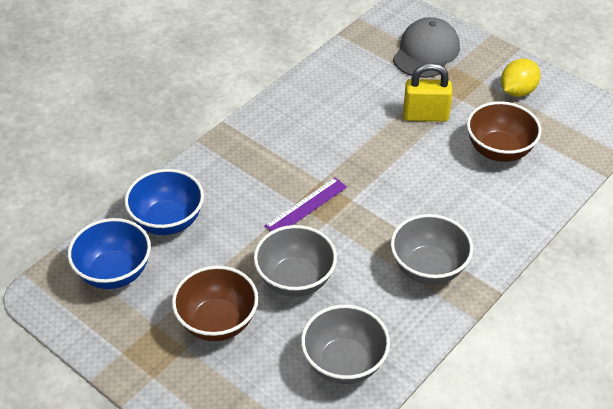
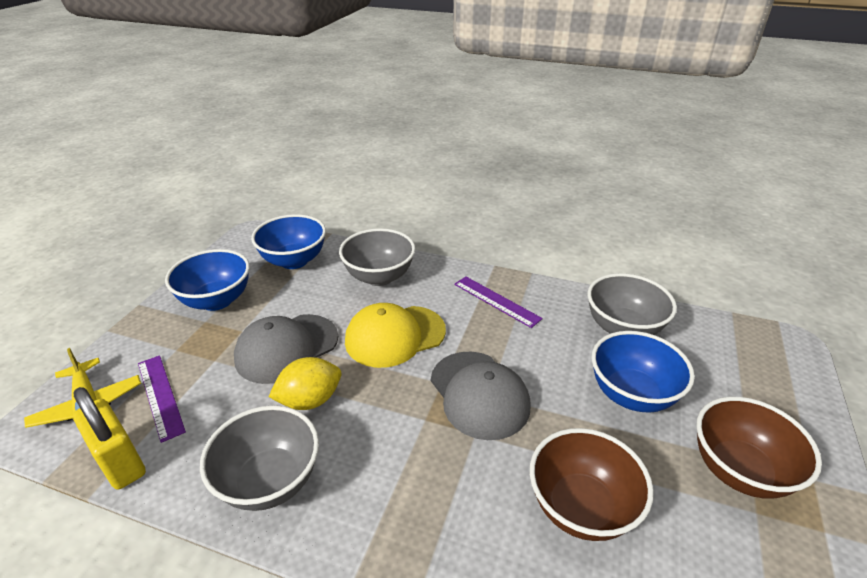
blue bowl: [68,218,151,289] [124,169,204,235] = 2 -> [165,249,250,311] [251,214,326,269] [591,331,695,413] = 3
grey cap: [393,17,460,78] = 1 -> [234,314,338,384] [431,352,531,440] = 2
purple ruler: [265,178,347,231] = 1 -> [138,355,186,443] [454,276,543,328] = 2
yellow cap: none = 0 -> [345,303,446,368] = 1
yellow plane: none = 0 -> [24,348,141,428] = 1

